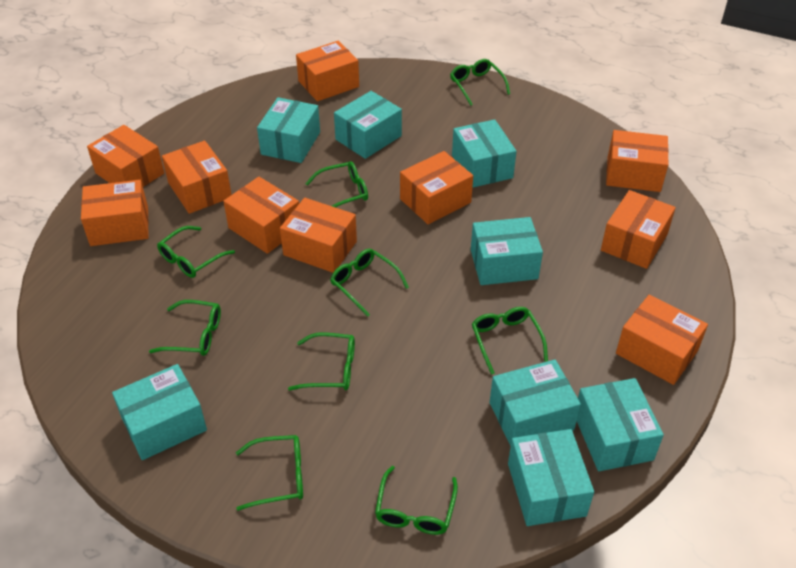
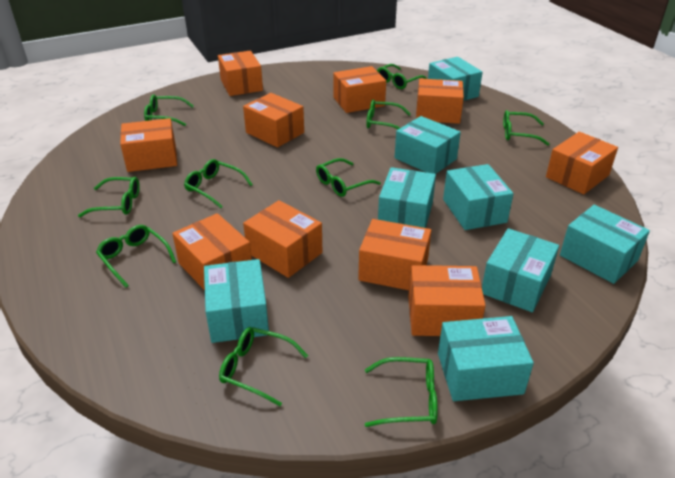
green glasses: [149,300,221,356] [157,226,235,278] [236,435,303,511] [288,332,355,391] [305,161,368,208] [330,249,409,317] [375,466,458,535] [450,59,510,106] [472,307,548,375] = 9 -> [78,177,140,217] [96,225,176,288] [144,95,194,126] [184,159,253,208] [219,327,308,406] [316,158,381,197] [365,357,438,427] [366,100,411,129] [377,64,427,89] [503,110,549,146] = 10

